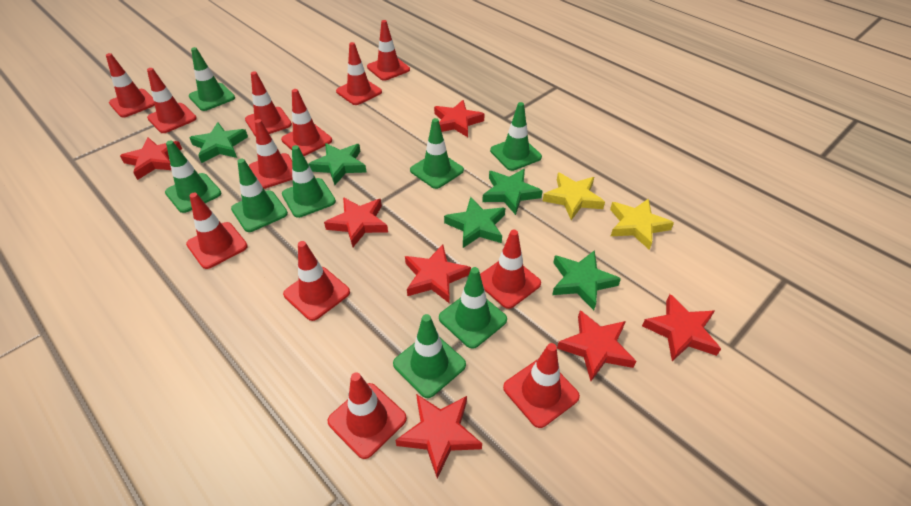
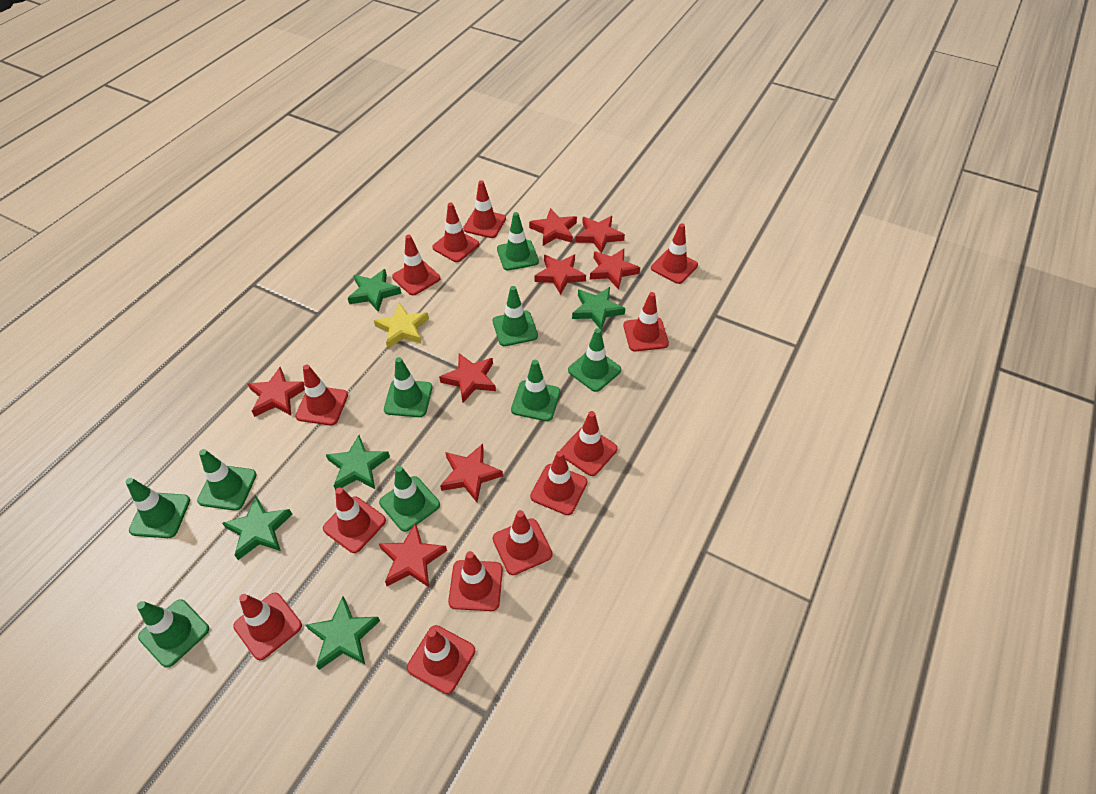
green traffic cone: [165,140,221,213] [189,47,235,111] [231,159,288,232] [282,145,336,218] [393,314,466,398] [410,118,464,189] [439,267,507,349] [490,102,542,171] = 8 -> [126,478,190,538] [137,599,209,668] [197,449,257,511] [379,466,440,532] [384,357,432,417] [493,286,538,346] [497,212,539,271] [511,360,560,421] [568,328,621,392] = 9
red star: [120,137,182,180] [324,197,388,247] [395,394,482,479] [405,245,471,304] [434,100,485,137] [557,310,636,381] [642,294,721,361] = 7 -> [248,367,305,417] [379,523,447,587] [439,353,496,403] [440,444,503,502] [529,208,577,246] [535,254,586,295] [575,216,625,253] [590,249,640,290] = 8
red traffic cone: [106,53,155,118] [147,68,197,133] [186,193,248,269] [245,71,292,136] [249,119,293,189] [281,89,332,156] [283,241,350,321] [328,372,407,459] [336,42,382,105] [367,20,410,81] [480,230,541,309] [503,343,580,428] = 12 -> [233,593,302,660] [295,365,348,425] [323,487,386,553] [392,235,441,295] [407,625,475,694] [432,203,479,262] [448,551,503,611] [463,180,506,238] [493,510,553,575] [530,451,587,515] [560,411,617,476] [623,292,669,351] [651,223,698,284] = 13
yellow star: [543,172,605,220] [610,198,674,250] = 2 -> [374,303,429,348] = 1

